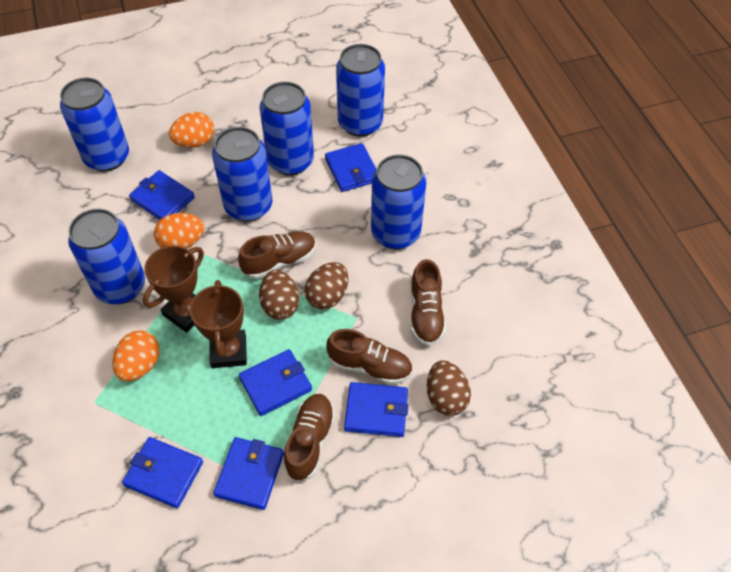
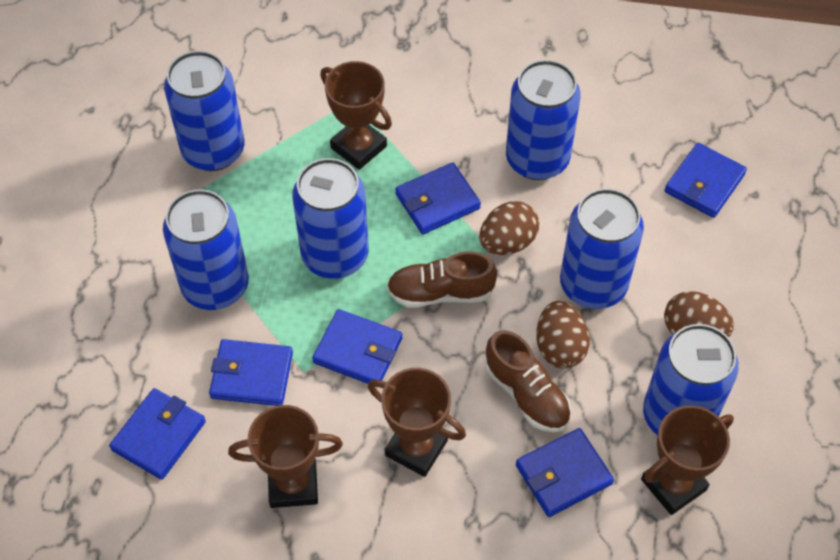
brown shoe: [238,231,316,279] [283,394,335,482] [326,329,412,384] [410,259,446,346] = 4 -> [387,251,497,308] [485,330,571,432] = 2
brown trophy: [143,245,204,333] [190,280,247,368] = 2 -> [228,405,343,508] [320,61,392,170] [368,368,466,477] [641,405,734,515] = 4
orange egg: [112,330,160,381] [154,213,204,249] [169,112,214,148] = 3 -> none = 0

